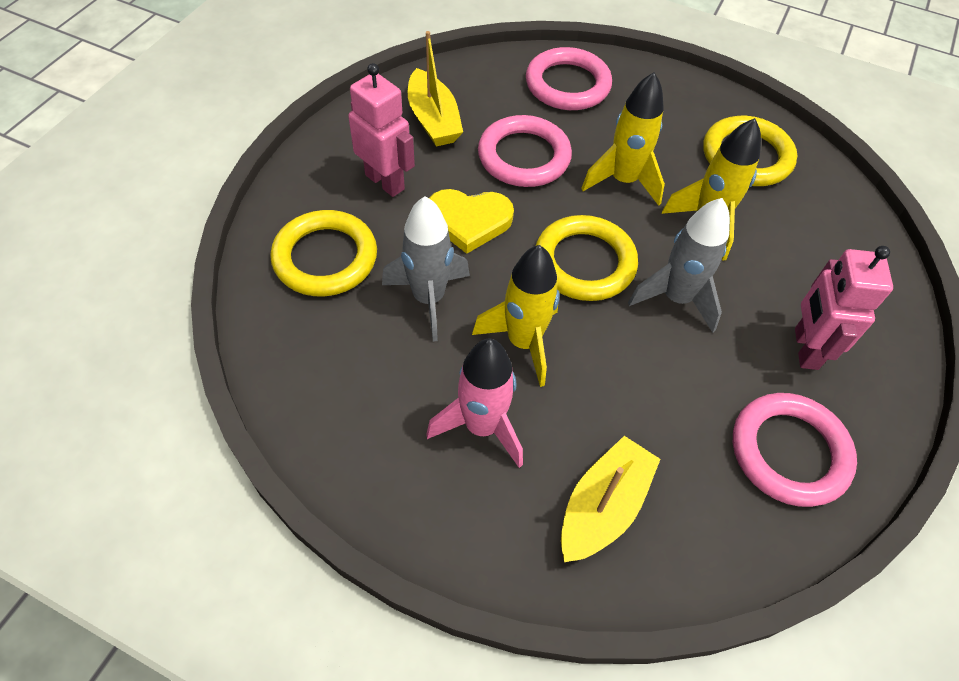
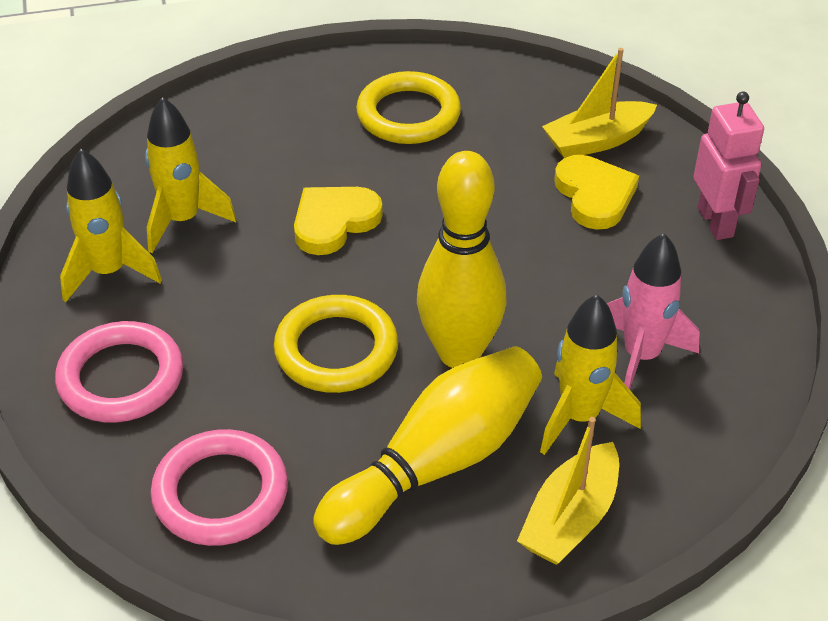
grey rocket: [382,196,470,342] [628,198,730,333] = 2 -> none = 0
pink ring: [478,115,572,187] [526,47,612,110] [733,393,857,507] = 3 -> [55,321,183,423] [151,429,288,546] = 2
pink robot: [348,63,415,197] [795,246,893,370] = 2 -> [694,91,764,240] = 1
yellow bowling pin: none = 0 -> [313,346,542,545] [417,151,507,368] = 2
yellow heart: [429,189,514,254] = 1 -> [294,187,383,255] [554,155,639,230] = 2
yellow ring: [270,210,377,296] [536,215,638,301] [703,116,797,186] = 3 -> [274,295,398,393] [356,71,461,144] = 2

